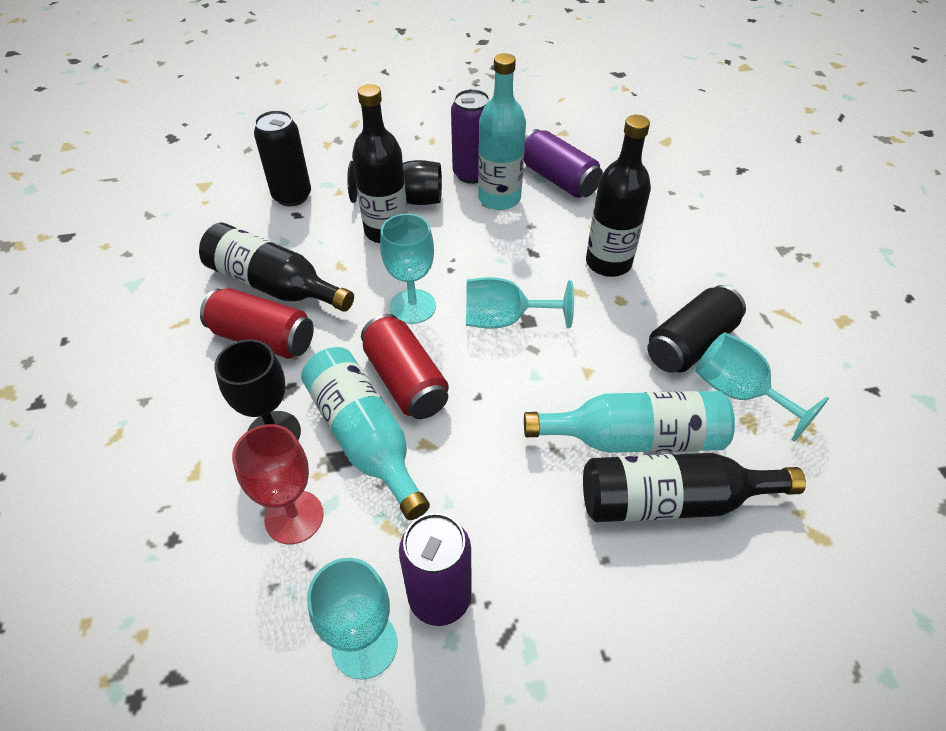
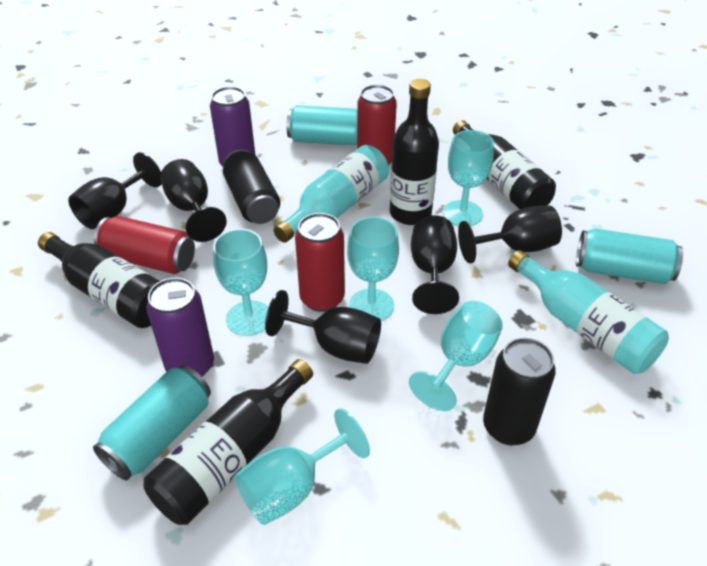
black goblet: [214,339,301,440] [347,160,442,205] = 2 -> [68,152,162,229] [160,159,227,242] [265,290,381,364] [411,215,459,314] [458,205,562,264] = 5
purple can: [399,513,471,626] [451,89,490,184] [524,129,603,198] = 3 -> [146,278,214,377] [210,87,256,166] = 2
red can: [200,288,314,359] [361,314,449,419] = 2 -> [94,216,195,274] [295,213,345,312] [357,85,397,166] = 3
red goblet: [232,424,324,544] = 1 -> none = 0
turquoise bottle: [301,347,430,520] [478,53,526,210] [524,391,735,453] = 3 -> [274,145,389,243] [508,250,669,374] = 2
turquoise can: none = 0 -> [93,366,211,481] [286,105,357,145] [576,229,683,284] = 3
turquoise goblet: [307,558,397,680] [380,213,436,324] [466,277,574,329] [695,332,829,441] = 4 -> [213,229,269,336] [235,408,370,525] [347,217,399,321] [409,301,503,411] [443,130,494,226] = 5

